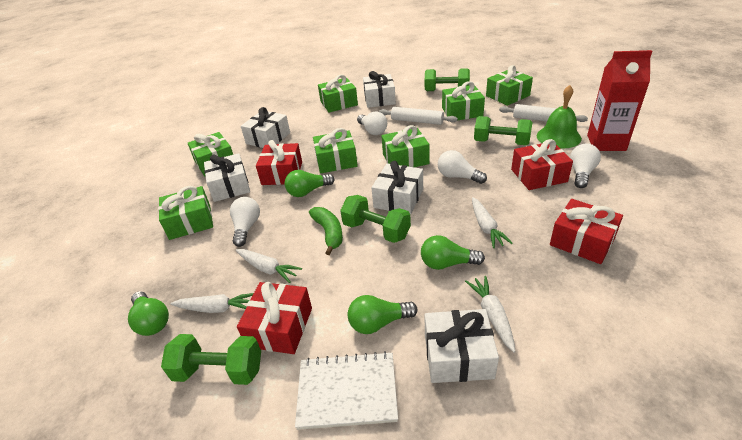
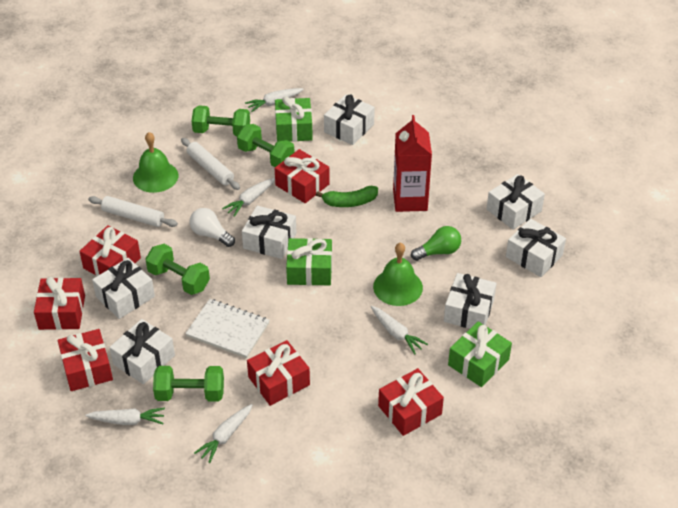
green bell: [537,85,582,149] = 1 -> [133,132,178,193] [373,243,423,306] = 2
green gift: [158,186,213,240] [187,132,233,177] [313,128,358,173] [318,74,358,113] [382,125,430,167] [442,81,485,120] [486,65,533,106] = 7 -> [275,96,313,142] [286,238,332,285] [448,321,512,387] = 3
green light bulb: [128,291,169,336] [285,170,334,197] [348,295,417,334] [421,235,485,270] = 4 -> [411,226,461,261] = 1
red gift: [237,282,312,354] [256,140,302,185] [511,139,573,190] [550,199,623,264] = 4 -> [34,277,85,330] [58,329,113,391] [79,225,141,276] [247,340,310,406] [275,149,330,203] [378,368,444,436] = 6
white carrot: [170,293,254,313] [236,249,302,283] [465,276,516,353] [472,197,513,248] = 4 -> [85,408,165,425] [194,404,253,463] [222,178,275,217] [245,88,304,112] [371,306,428,354] = 5
white gift: [204,153,250,202] [241,107,290,148] [363,71,396,108] [371,161,423,215] [425,309,499,383] = 5 -> [92,258,155,319] [109,319,175,384] [242,206,296,259] [324,94,375,145] [444,273,496,328] [487,174,545,230] [506,219,566,277] = 7
white light bulb: [230,197,260,247] [357,111,387,135] [438,150,487,184] [570,144,601,188] = 4 -> [190,208,235,247] = 1

